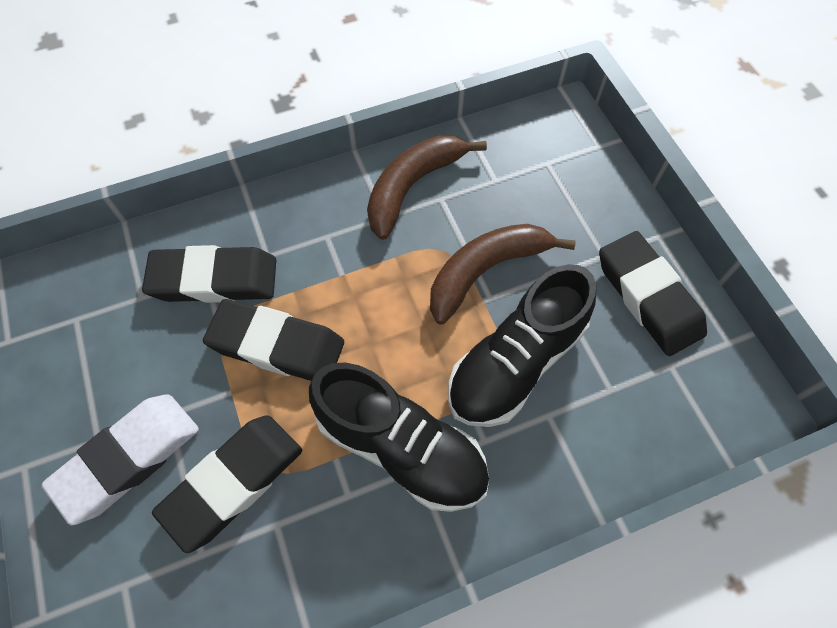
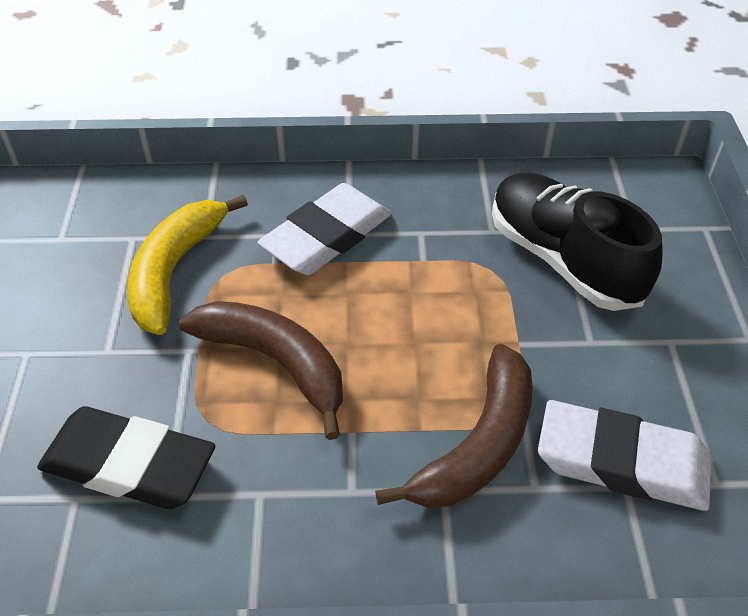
black eraser: [142,245,276,303] [152,415,302,553] [203,299,344,381] [599,231,707,356] = 4 -> [37,406,215,509] = 1
black shoe: [309,363,489,512] [448,264,596,427] = 2 -> [492,173,663,311] = 1
white eraser: [41,394,199,525] = 1 -> [257,183,391,275] [538,400,712,511] = 2
yellow banana: none = 0 -> [127,195,248,335] = 1

